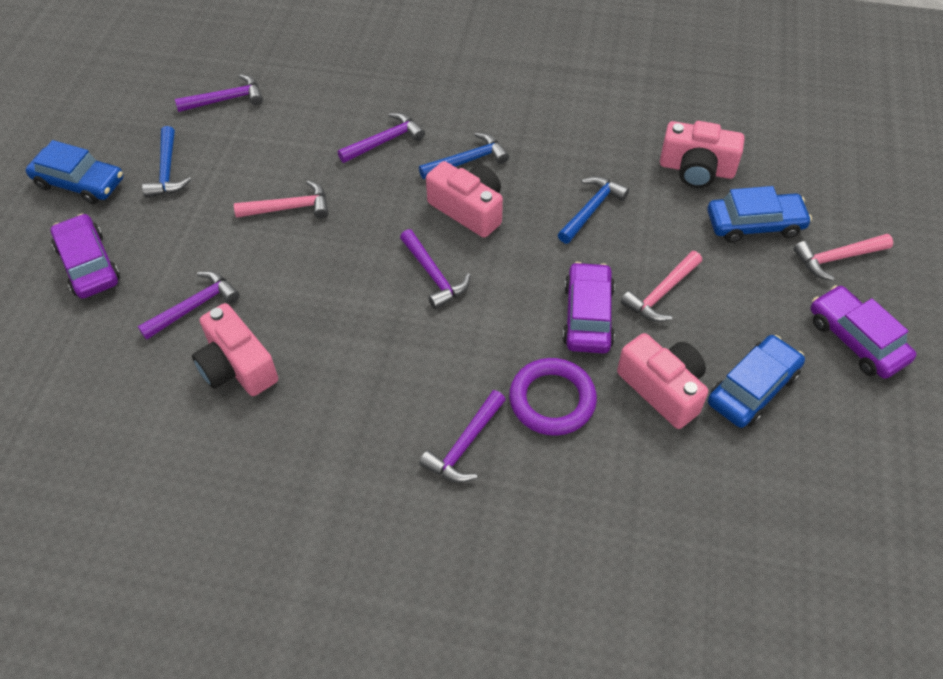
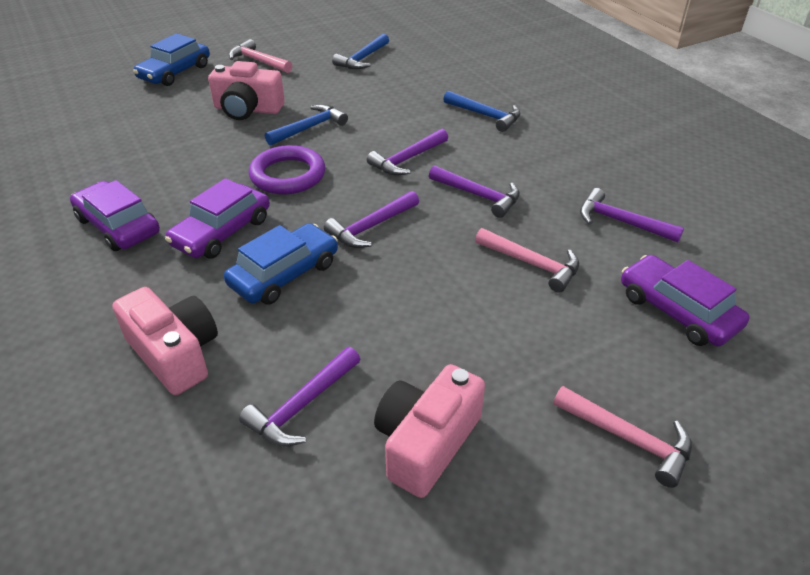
blue car: [25,140,124,204] [707,186,812,243] [708,335,805,428] = 3 -> [133,33,210,86] [224,223,338,305] = 2
pink camera: [192,303,278,396] [426,161,503,238] [617,333,708,429] [660,121,745,188] = 4 -> [112,287,218,395] [208,61,285,120] [374,364,485,498] = 3

